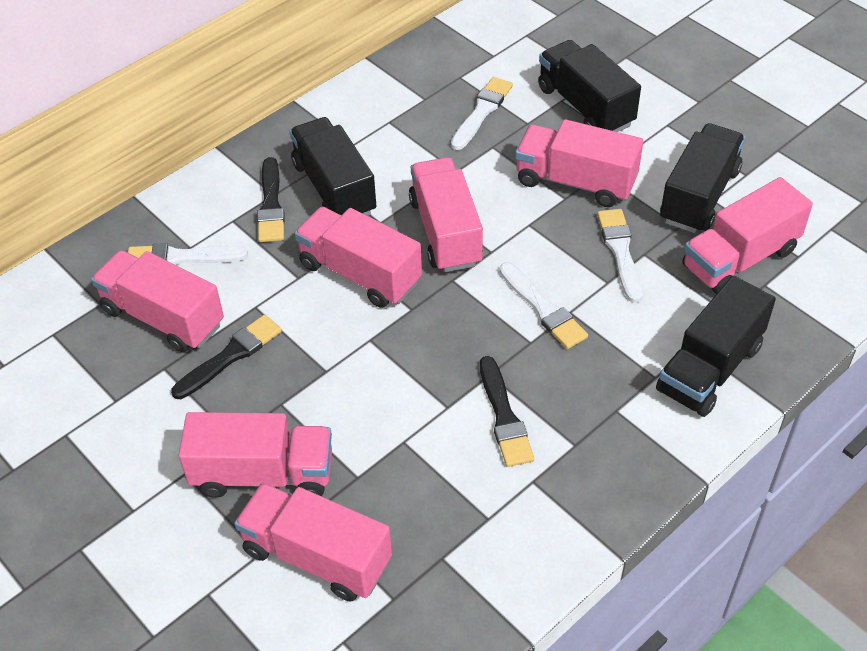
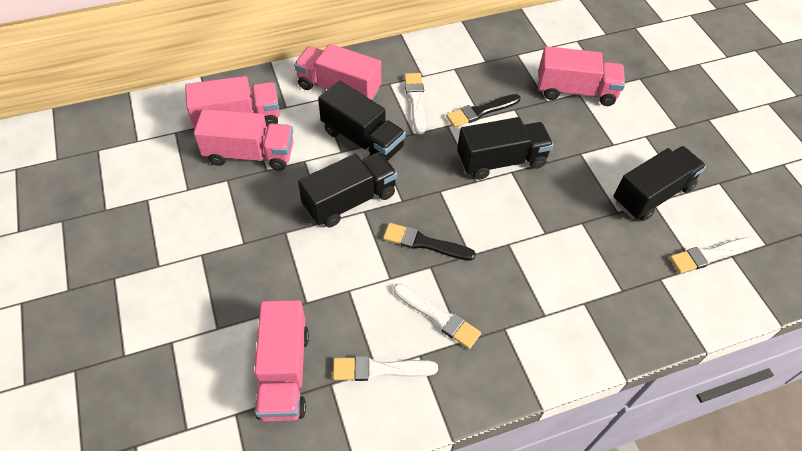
black brush: [171,315,282,399] [257,157,285,242] [480,356,534,467] = 3 -> [383,223,476,260] [446,94,521,128] = 2
pink truck: [91,250,224,353] [178,412,332,498] [234,483,392,602] [295,207,422,308] [409,157,483,272] [515,119,643,207] [682,177,813,294] = 7 -> [185,76,280,129] [194,109,294,171] [254,300,309,421] [294,44,381,100] [538,46,625,106] = 5

